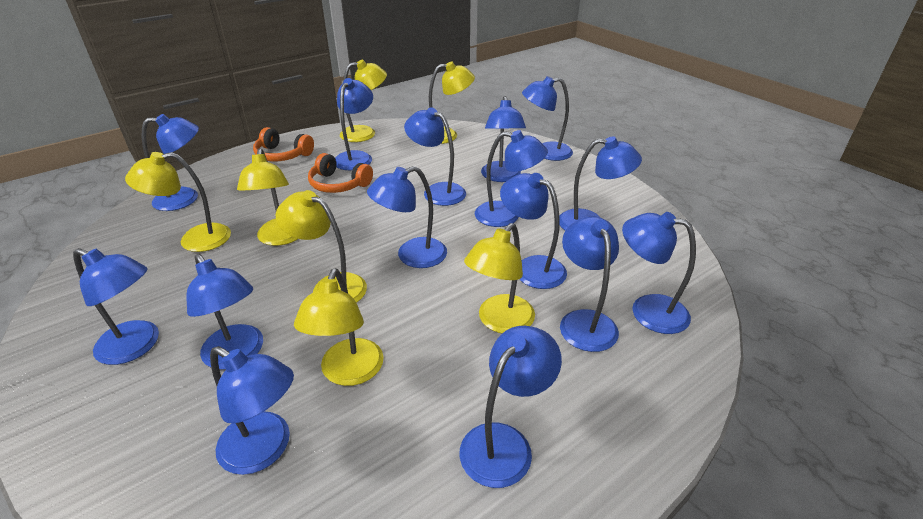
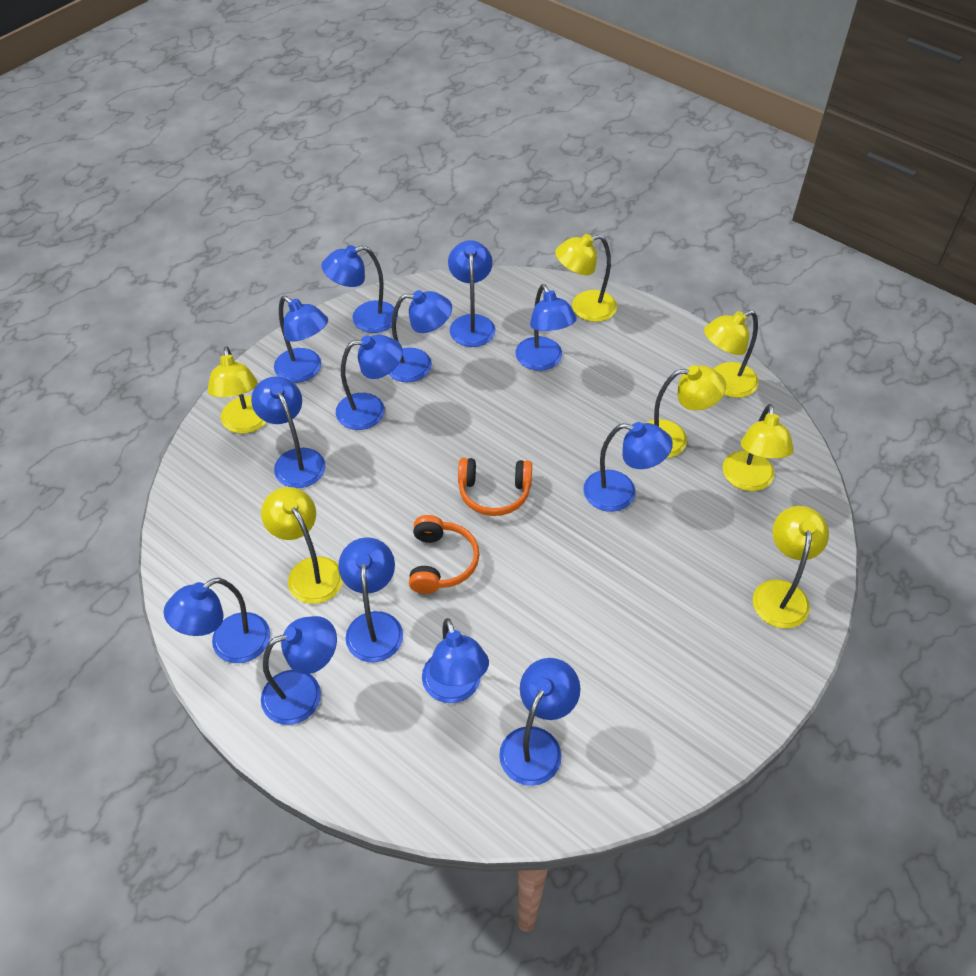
blue lamp: [73,248,159,365] [142,114,199,211] [187,254,263,370] [210,346,294,475] [335,78,373,170] [367,166,447,268] [404,107,466,206] [460,326,562,488] [475,130,548,227] [481,96,526,182] [500,173,567,289] [522,76,573,161] [559,136,642,230] [560,217,619,352] [622,212,696,334] = 15 -> [163,578,270,663] [251,376,325,488] [261,616,337,725] [274,296,328,383] [321,245,398,333] [336,335,403,430] [338,537,403,663] [388,290,452,382] [422,618,489,703] [448,240,495,347] [499,658,581,786] [516,284,577,371] [583,422,673,512] = 13

